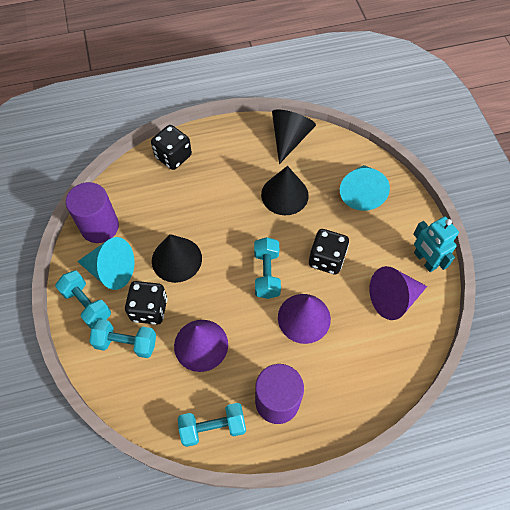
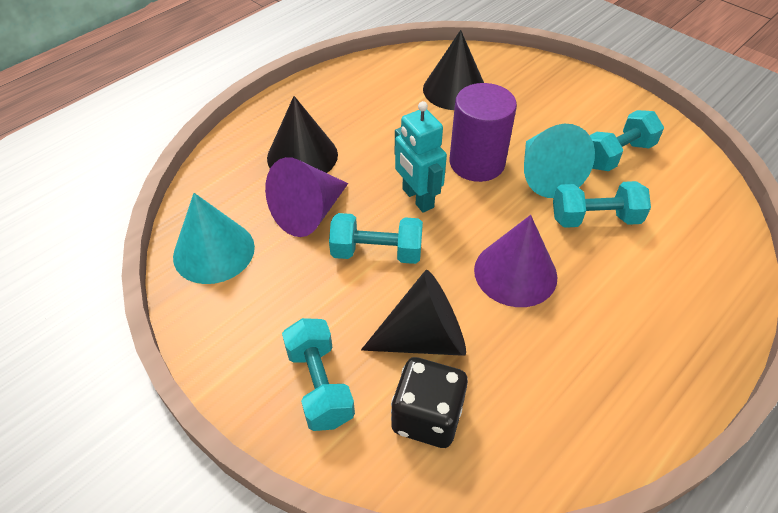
black dice: [125,281,167,325] [151,125,192,170] [309,229,349,274] = 3 -> [391,357,468,448] = 1
purple cone: [174,320,228,372] [278,294,331,344] [369,266,427,320] = 3 -> [265,157,348,237] [474,215,557,307] = 2
purple cylinder: [66,182,119,243] [255,364,304,424] = 2 -> [449,83,517,182] = 1

